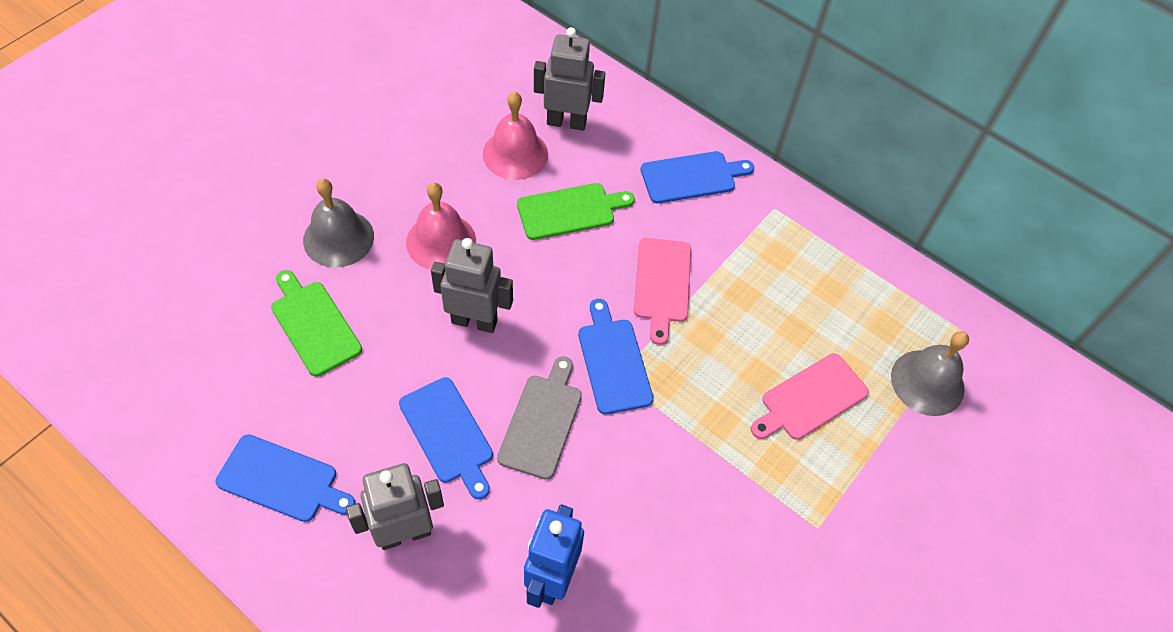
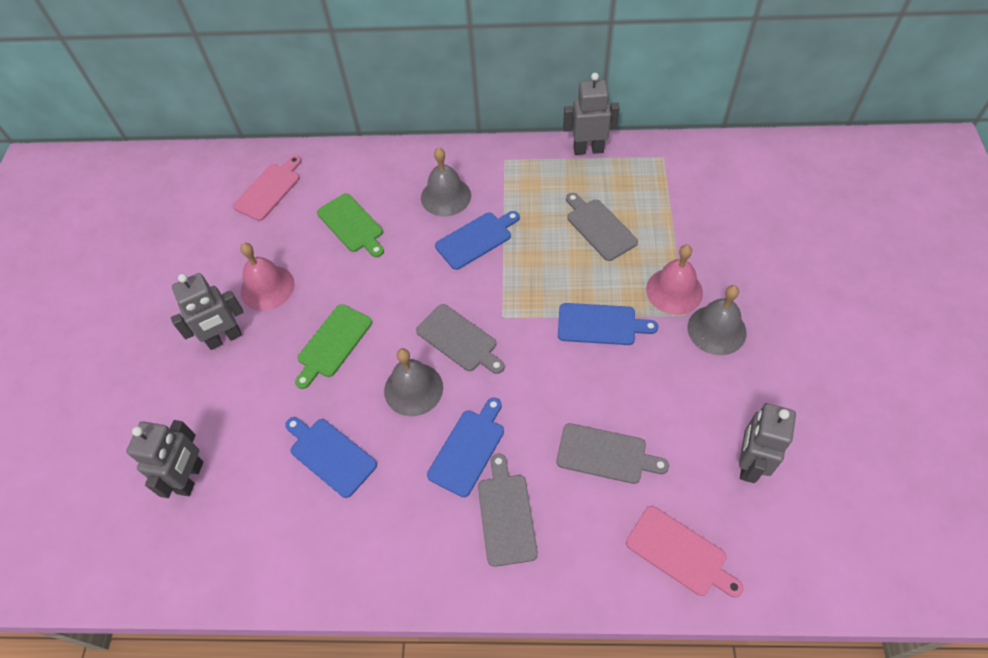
blue robot: [524,504,584,608] = 1 -> none = 0
grey bell: [303,178,374,267] [891,331,969,416] = 2 -> [384,348,443,416] [421,147,471,216] [688,285,747,355] = 3
grey cutting board: [497,356,582,480] = 1 -> [416,304,505,374] [478,454,538,567] [557,423,669,484] [566,193,638,261] = 4
grey robot: [346,463,444,550] [431,238,513,333] [534,27,606,131] = 3 -> [126,420,203,498] [171,273,244,350] [563,73,620,155] [739,403,796,483] = 4

